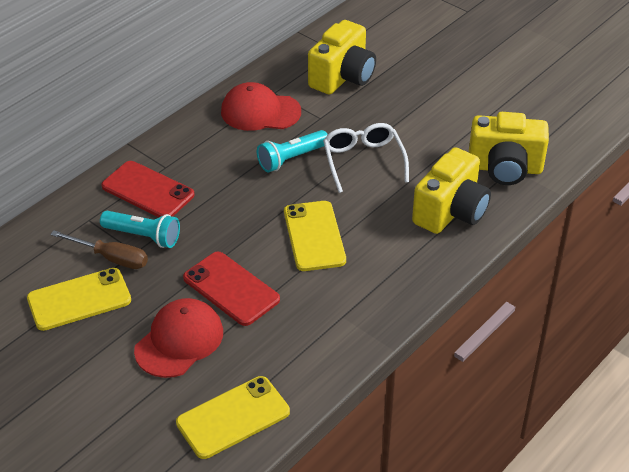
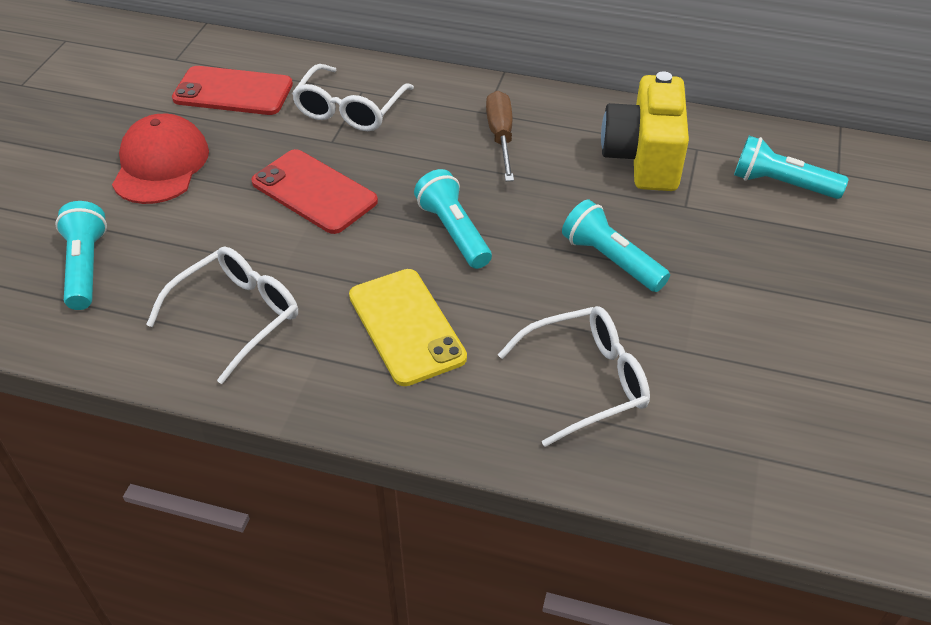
red cap: [134,298,223,378] [221,82,301,131] = 2 -> [112,114,209,204] = 1
turquoise flashlight: [100,211,180,248] [257,130,328,172] = 2 -> [55,201,107,310] [414,169,492,269] [562,200,670,292] [734,136,849,199] = 4
white glasses: [323,123,409,193] = 1 -> [146,246,298,384] [292,64,414,131] [498,306,650,447] = 3
yellow camera: [308,20,376,94] [412,147,491,234] [469,112,549,185] = 3 -> [601,71,689,191] = 1
yellow phone: [27,268,131,331] [176,376,290,459] [284,201,346,271] = 3 -> [349,269,467,386] = 1

